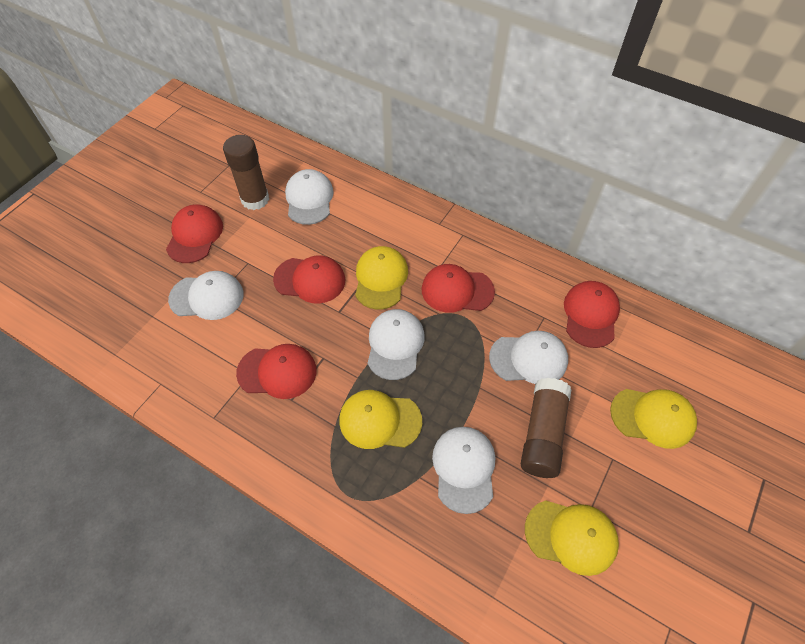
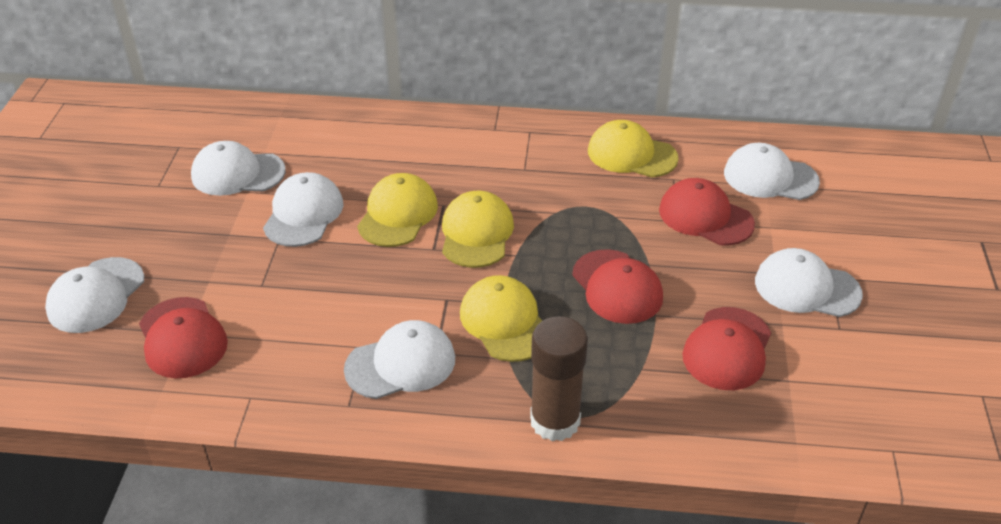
brown glue stick: [223,135,269,210] [521,378,571,478] = 2 -> [530,316,588,441] = 1
red cap: [166,204,223,263] [236,344,317,399] [273,255,346,304] [422,264,495,313] [564,281,620,348] = 5 -> [139,297,228,379] [572,249,663,324] [659,178,755,245] [682,307,771,390] = 4
white cap: [168,271,243,320] [285,169,333,225] [368,309,425,380] [432,427,495,514] [489,331,568,384] = 5 -> [45,257,144,333] [191,141,286,196] [263,172,344,247] [344,320,455,399] [724,143,820,200] [755,248,863,317] = 6

